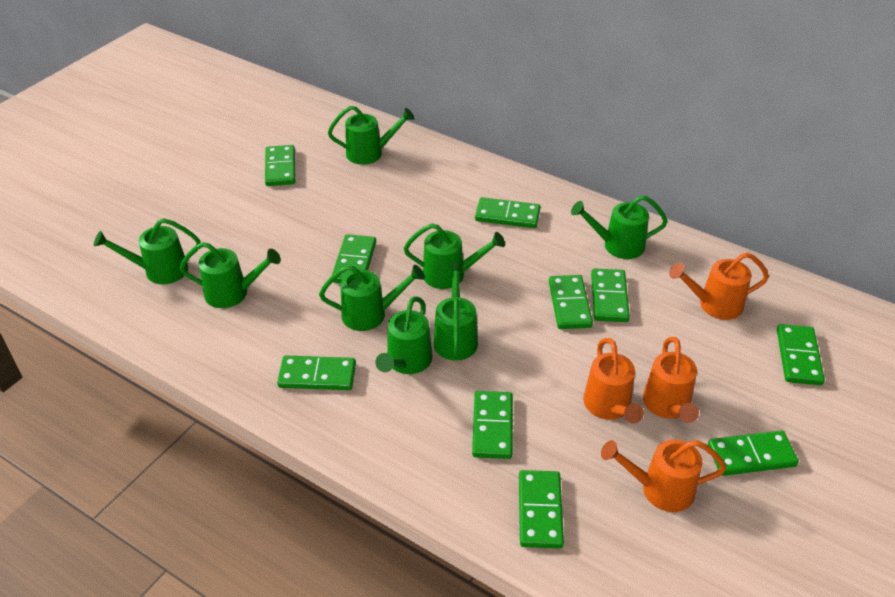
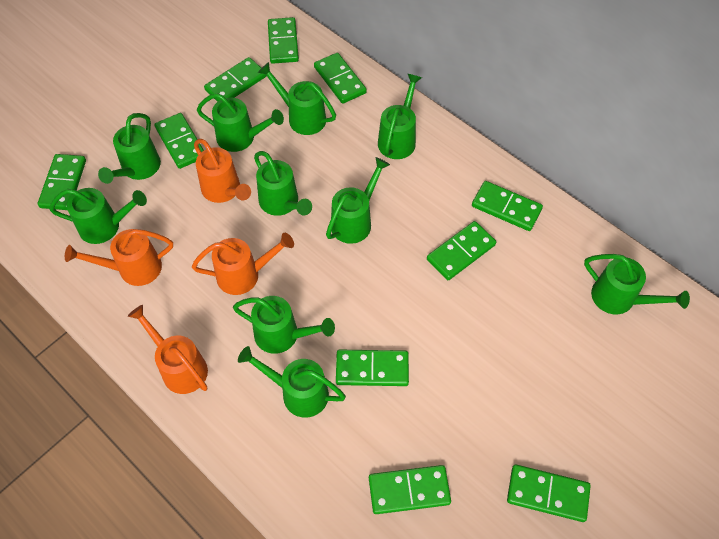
green watering can: [94,218,201,284] [180,242,281,308] [319,265,425,331] [328,106,415,165] [375,296,432,374] [404,223,505,289] [433,262,478,361] [571,195,668,259] = 8 -> [49,188,147,244] [98,113,161,184] [197,93,284,152] [233,296,335,354] [238,346,346,418] [254,151,312,216] [258,62,336,135] [326,157,390,244] [378,74,422,159] [584,254,690,315] = 10

